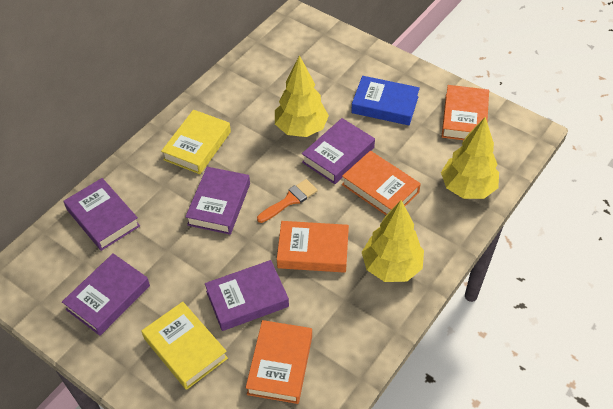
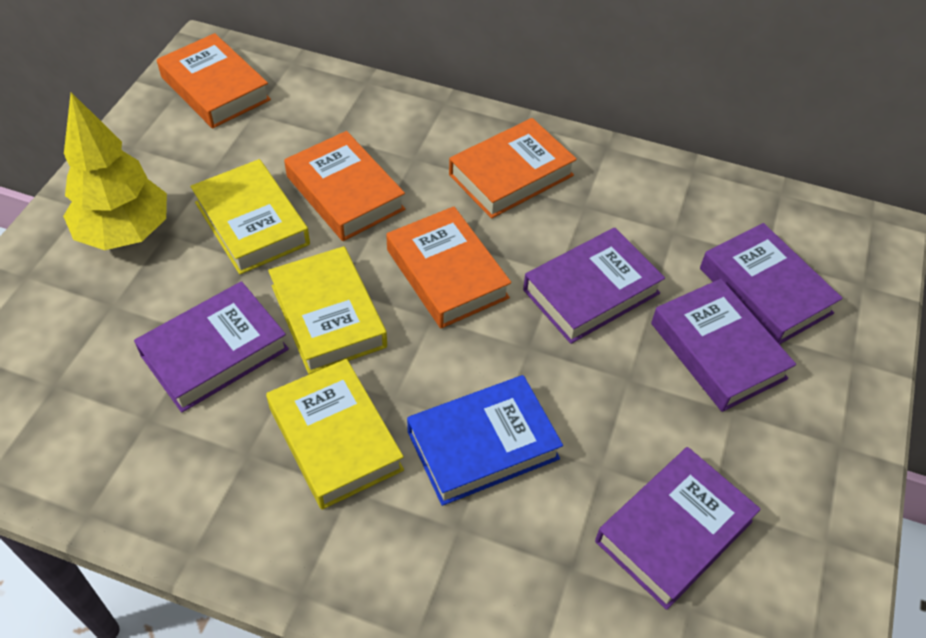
orange brush: [257,179,318,223] = 1 -> none = 0
yellow book: [141,302,228,390] [161,110,231,174] = 2 -> [190,159,310,274] [266,359,404,510] [268,246,387,374] = 3
yellow tree: [275,55,329,137] [362,200,424,282] [441,117,499,199] = 3 -> [63,92,167,250] = 1

